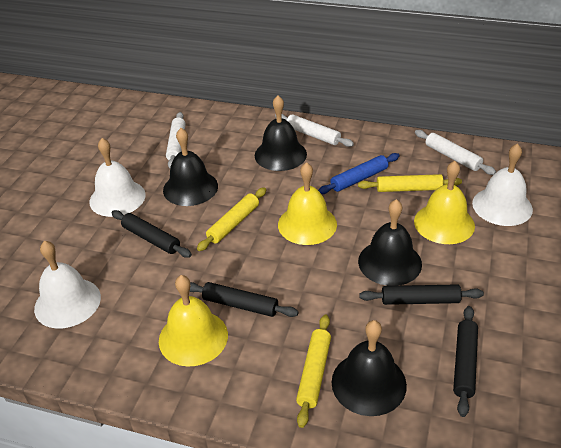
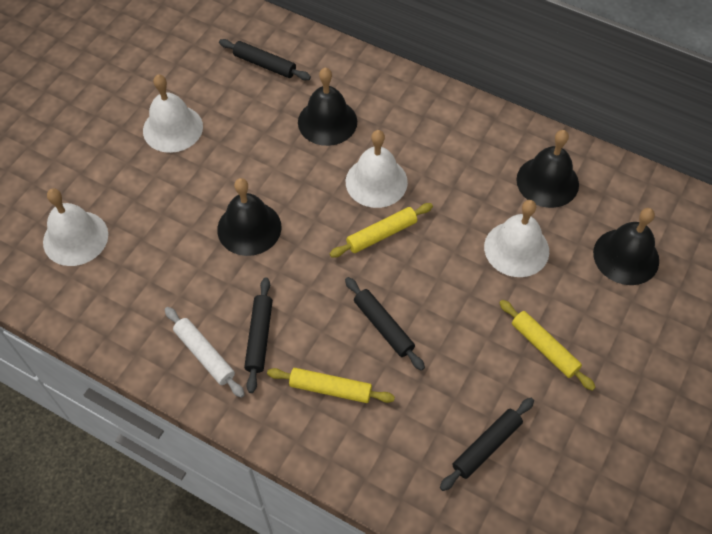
blue rolling pin: [318,153,400,194] = 1 -> none = 0
white bell: [34,241,101,329] [89,138,146,217] [472,143,533,226] = 3 -> [43,188,108,266] [143,74,203,153] [346,130,408,208] [484,200,549,277] = 4
white rolling pin: [166,112,186,168] [275,114,354,147] [415,130,496,175] = 3 -> [165,307,245,398] = 1
yellow bell: [159,275,228,367] [278,162,337,245] [414,161,475,244] = 3 -> none = 0

